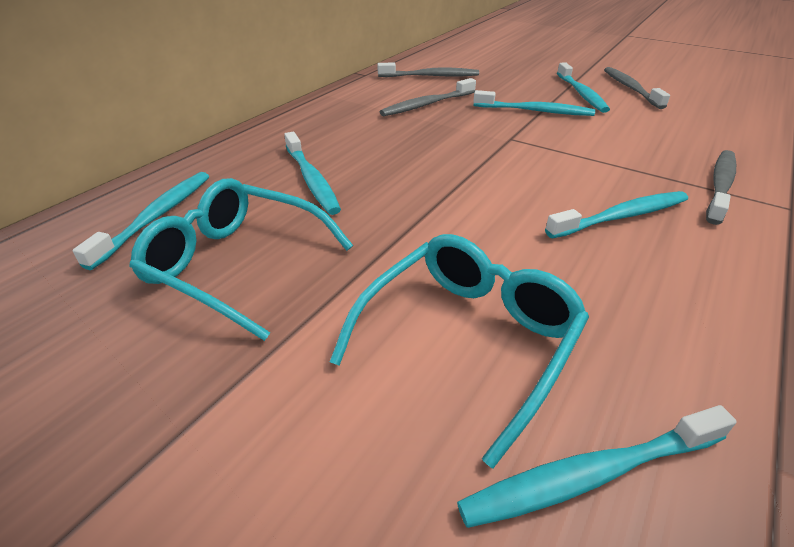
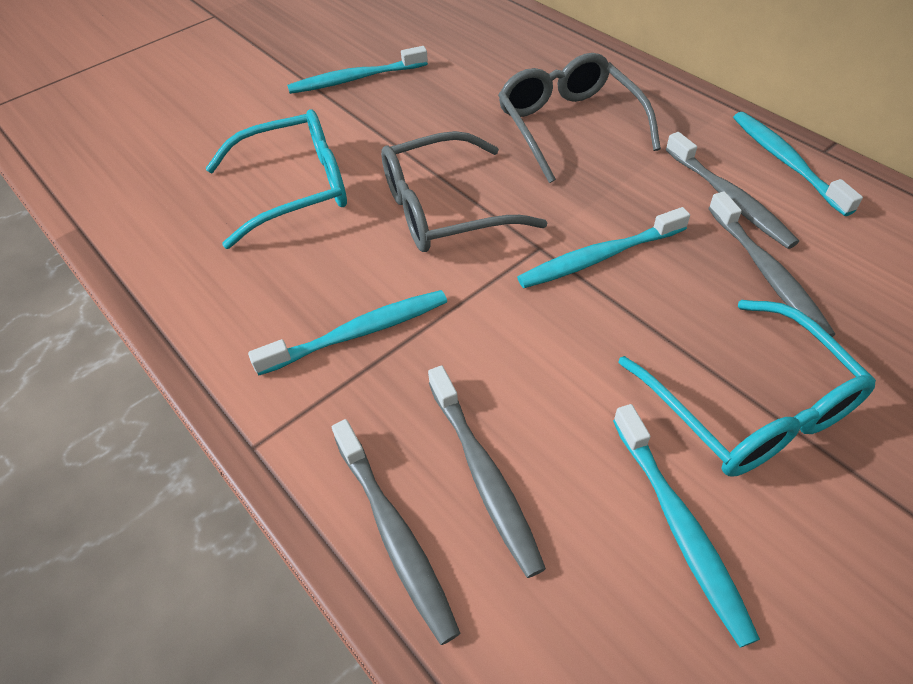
grey glasses: none = 0 -> [381,131,548,252] [498,53,661,183] = 2
turquoise toothbrush: [72,172,209,270] [284,132,341,215] [457,405,737,528] [473,90,595,116] [545,191,688,238] [557,62,610,113] = 6 -> [248,290,447,375] [287,46,428,94] [517,207,690,288] [613,404,760,648] [733,112,863,216] = 5

